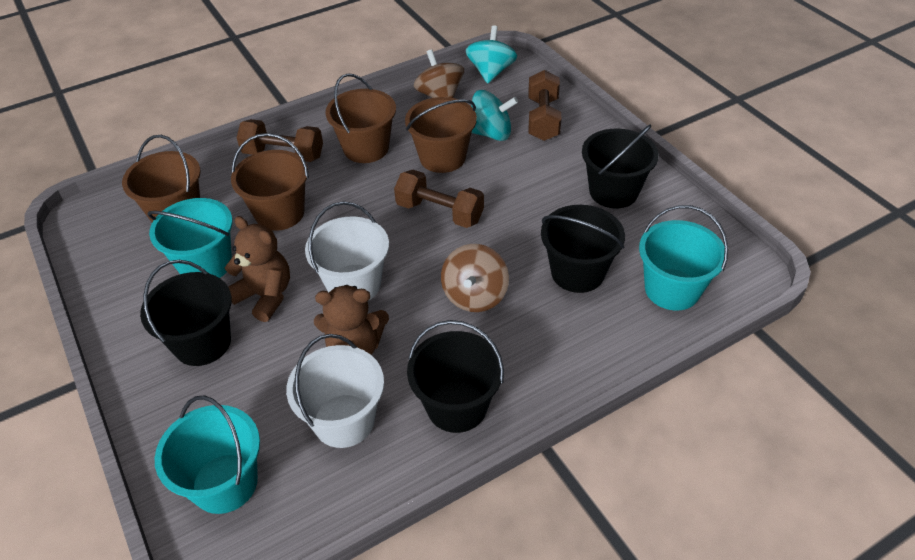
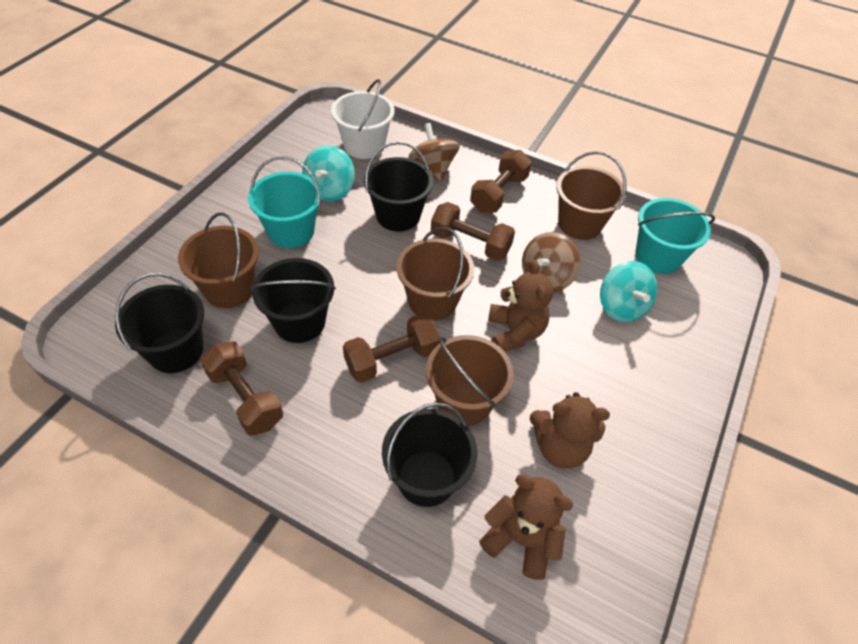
brown dumbbell: [237,119,323,162] [394,170,484,228] [528,70,561,141] = 3 -> [201,341,283,436] [343,313,440,383] [431,202,515,261] [470,150,532,213] = 4
brown teddy bear: [225,216,290,322] [314,285,389,355] = 2 -> [479,474,573,580] [488,260,553,352] [530,392,610,469] = 3
turquoise bucket: [147,198,233,278] [155,395,260,514] [639,205,728,311] = 3 -> [248,156,322,248] [635,198,715,274] = 2
white bucket: [286,334,384,448] [305,201,389,301] = 2 -> [331,79,394,159] = 1

